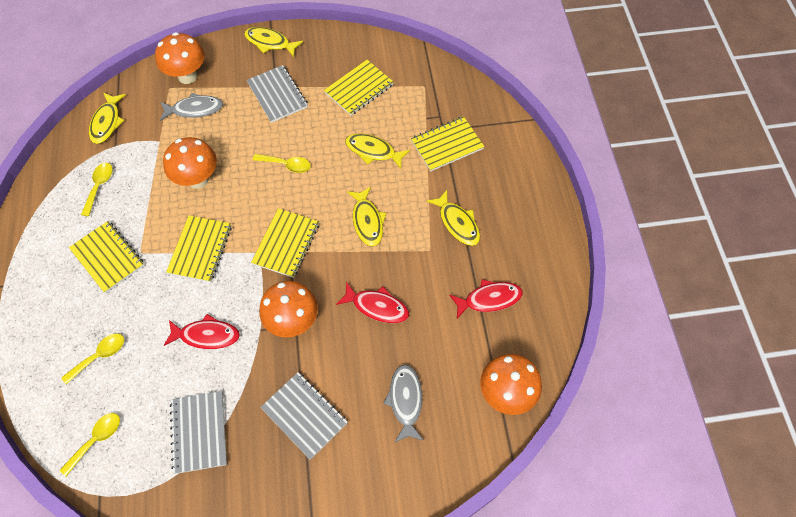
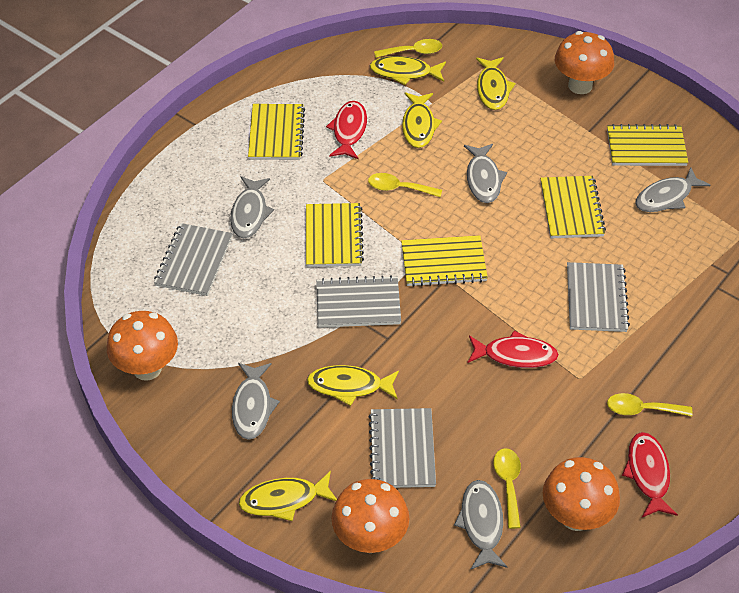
grey fish: [160,93,223,121] [383,364,424,442] = 2 -> [230,176,274,238] [232,363,280,440] [454,480,507,570] [464,144,507,203] [635,167,711,212] = 5
grey notebook: [170,391,227,474] [247,65,308,123] [260,372,348,460] = 3 -> [154,223,233,296] [316,275,401,328] [368,408,436,488] [567,262,630,332] = 4

